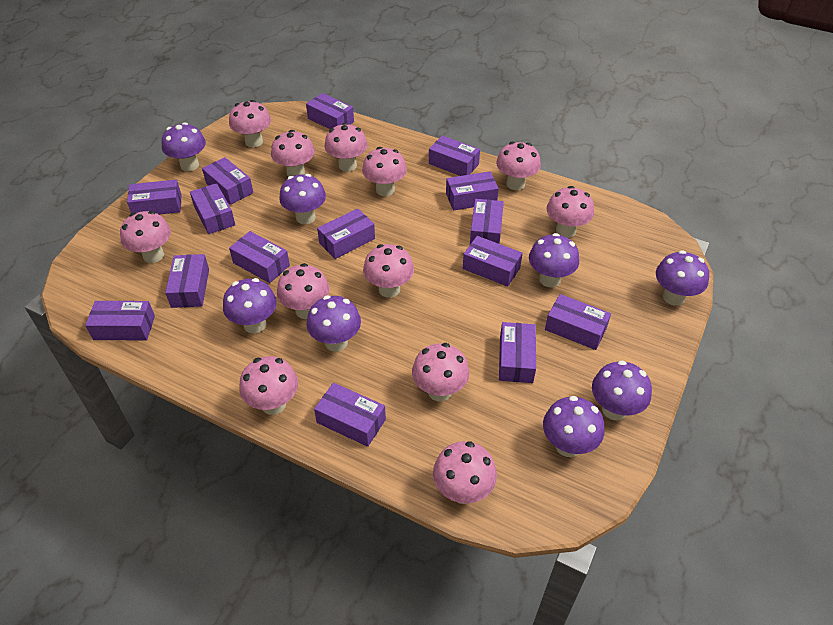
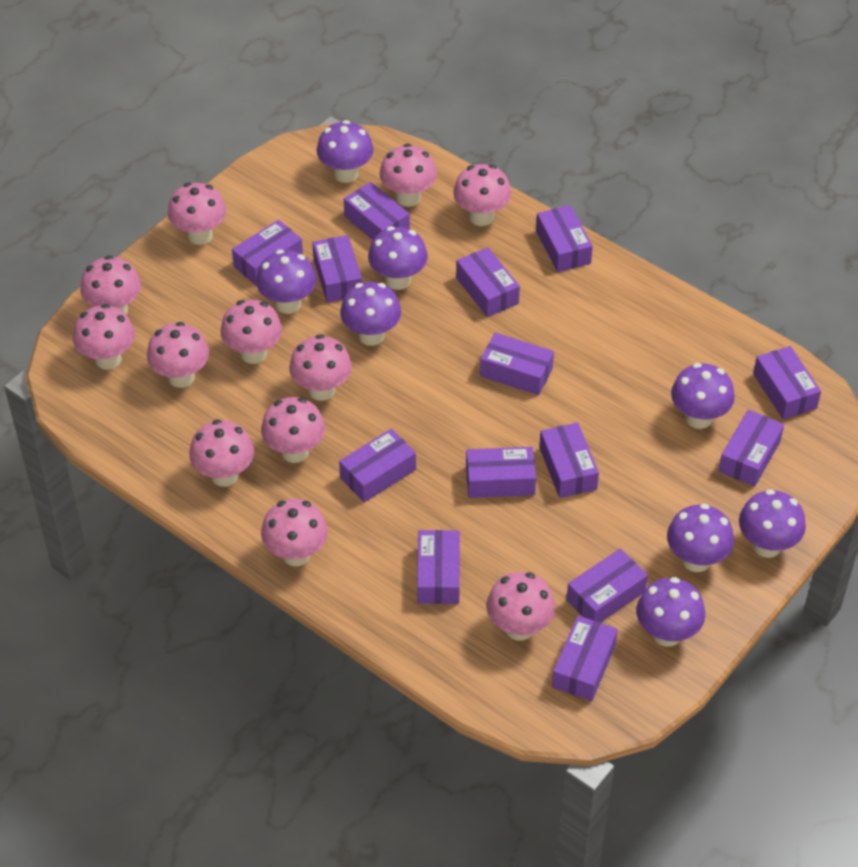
purple box: [85,301,155,340] [127,180,182,215] [165,254,209,308] [190,183,235,234] [202,157,253,205] [229,231,290,283] [306,93,354,129] [314,383,386,447] [317,208,375,259] [429,136,480,176] [446,171,499,211] [463,236,523,287] [470,199,504,244] [499,322,536,383] [545,294,611,350] = 15 -> [232,220,303,286] [312,235,362,303] [339,429,416,502] [344,182,410,240] [417,530,460,604] [456,247,520,317] [466,447,536,498] [480,332,554,395] [536,205,593,272] [539,422,599,498] [552,616,618,701] [566,549,648,623] [719,410,784,487] [753,346,821,419] = 14

